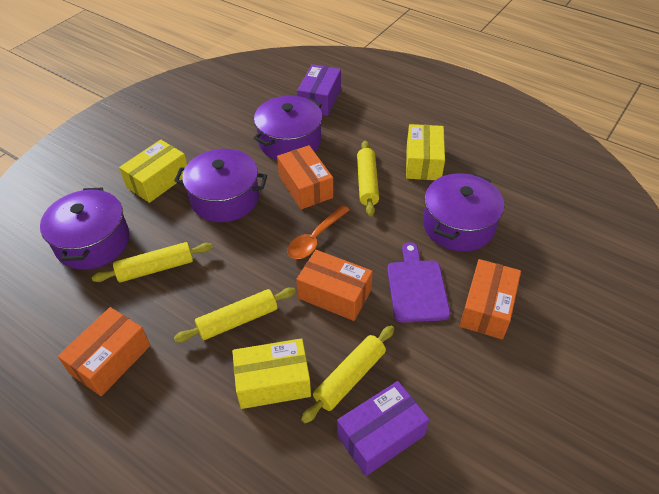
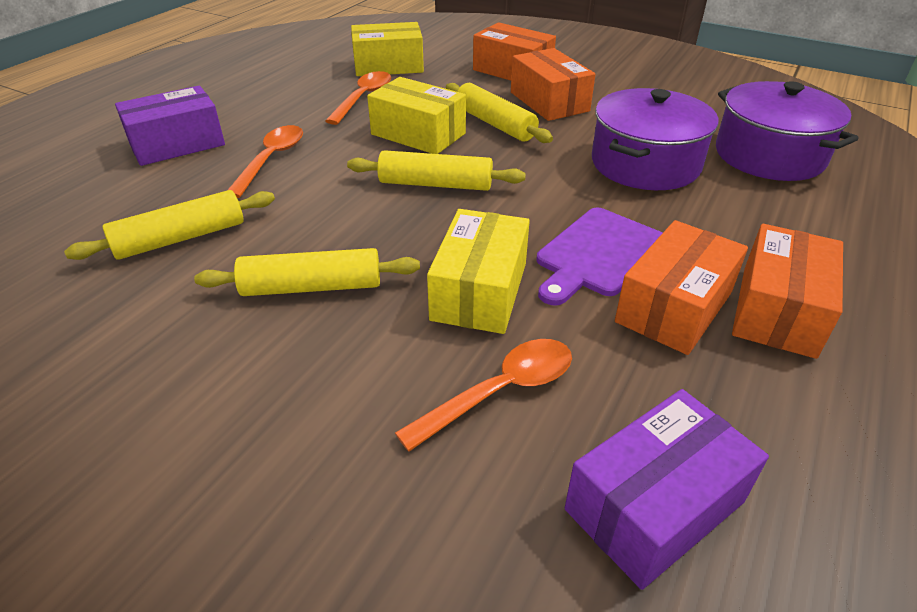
orange spoon: [287,205,349,259] = 1 -> [228,125,303,198] [325,71,391,125] [395,339,572,452] = 3
purple pot: [40,188,130,270] [174,149,267,222] [253,96,322,160] [423,173,504,252] = 4 -> [592,88,719,190] [716,81,859,181] = 2

